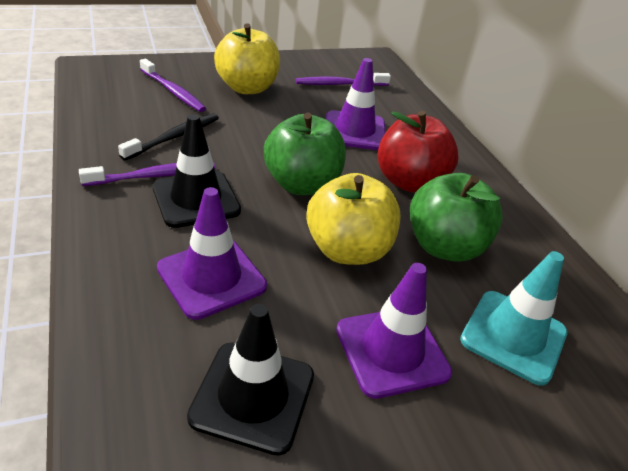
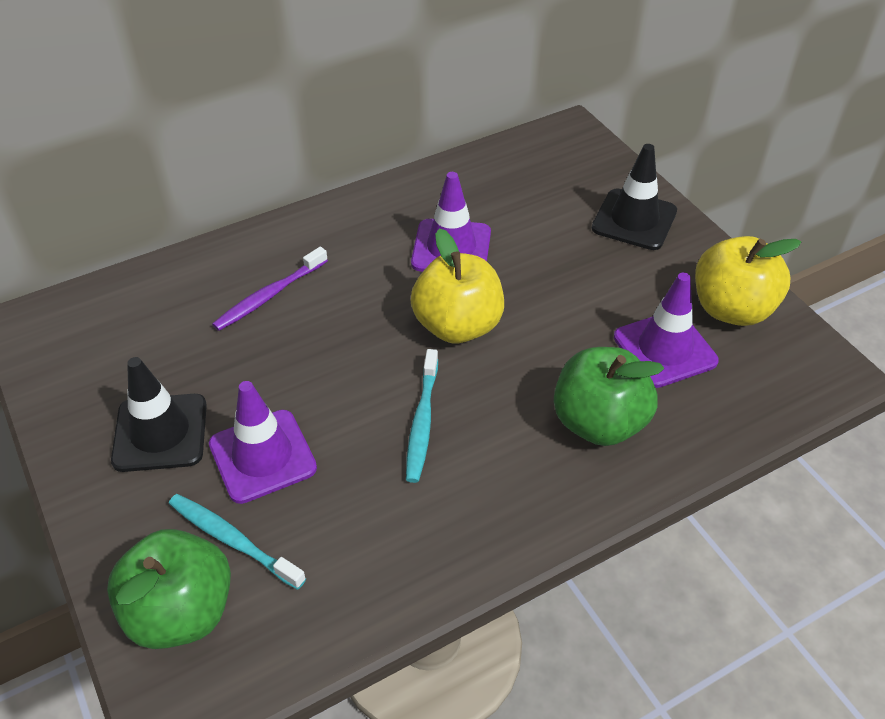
black toothbrush: [118,114,219,160] = 1 -> none = 0
purple toothbrush: [79,162,215,186] [140,59,206,112] [295,73,391,86] = 3 -> [212,247,328,331] = 1
red apple: [378,111,459,193] = 1 -> none = 0
turquoise toothbrush: none = 0 -> [169,494,306,590] [406,349,438,483] = 2
turquoise traffic cone: [460,251,567,386] = 1 -> none = 0

